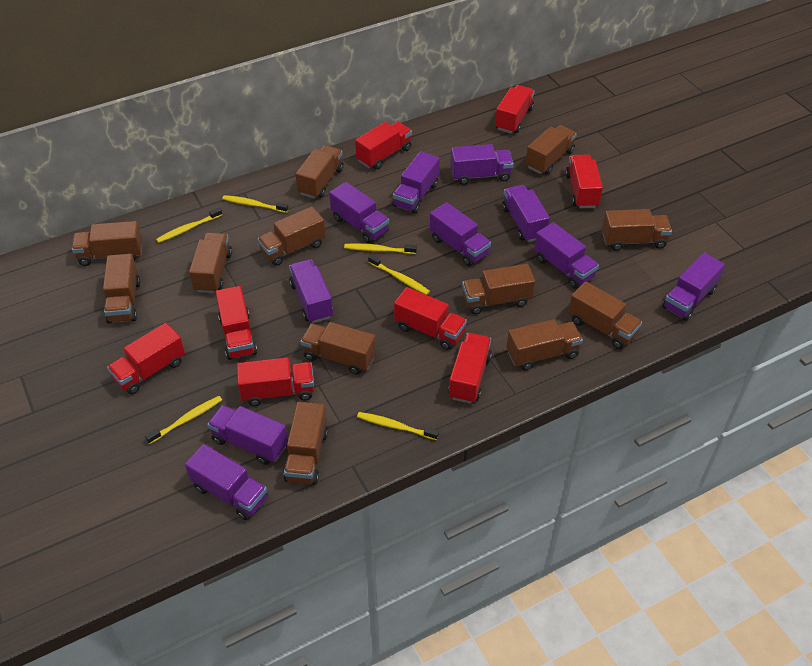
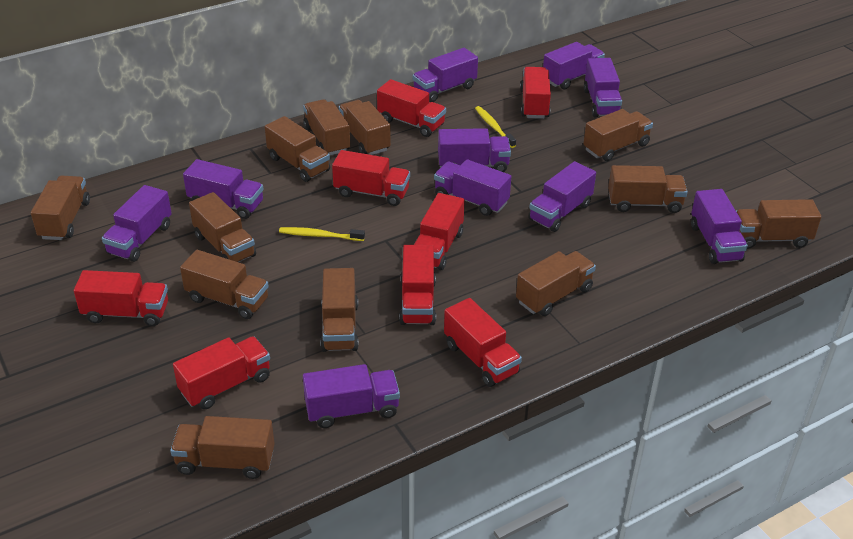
yellow toothbrush: [145,396,222,444] [156,208,222,243] [222,195,289,213] [344,243,417,254] [357,412,439,440] [368,254,430,295] = 6 -> [279,227,365,241] [475,106,516,148] = 2

